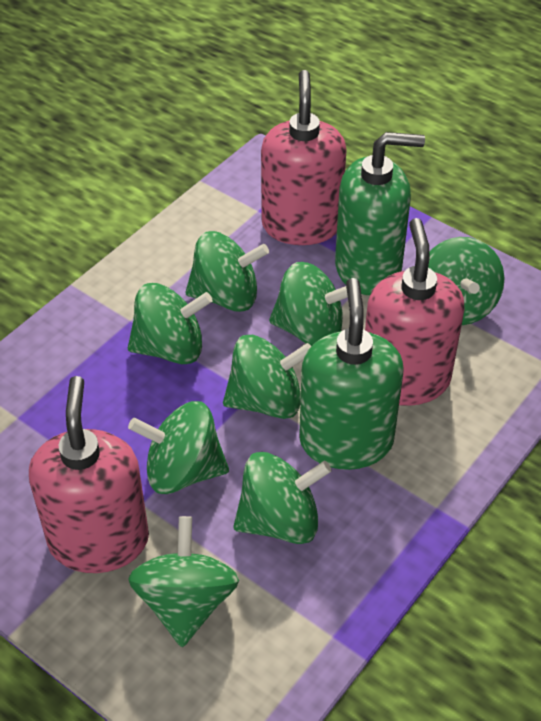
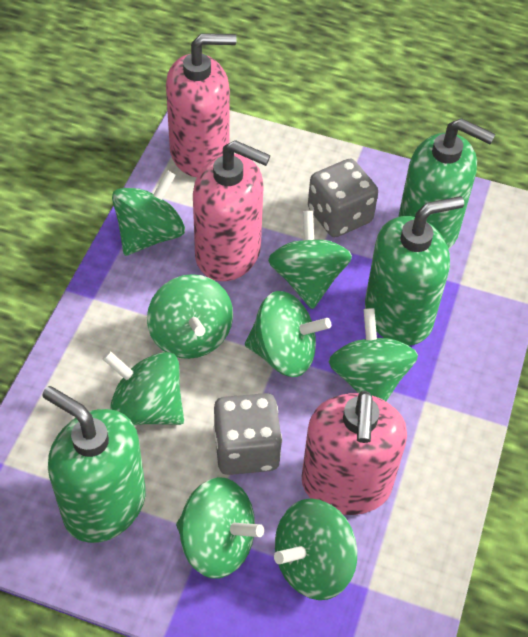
green soap dispenser: [299,278,404,470] [335,132,425,295] = 2 -> [42,386,146,543] [365,196,464,346] [398,118,495,249] = 3
grey dice: none = 0 -> [214,393,282,475] [308,159,378,237] = 2

